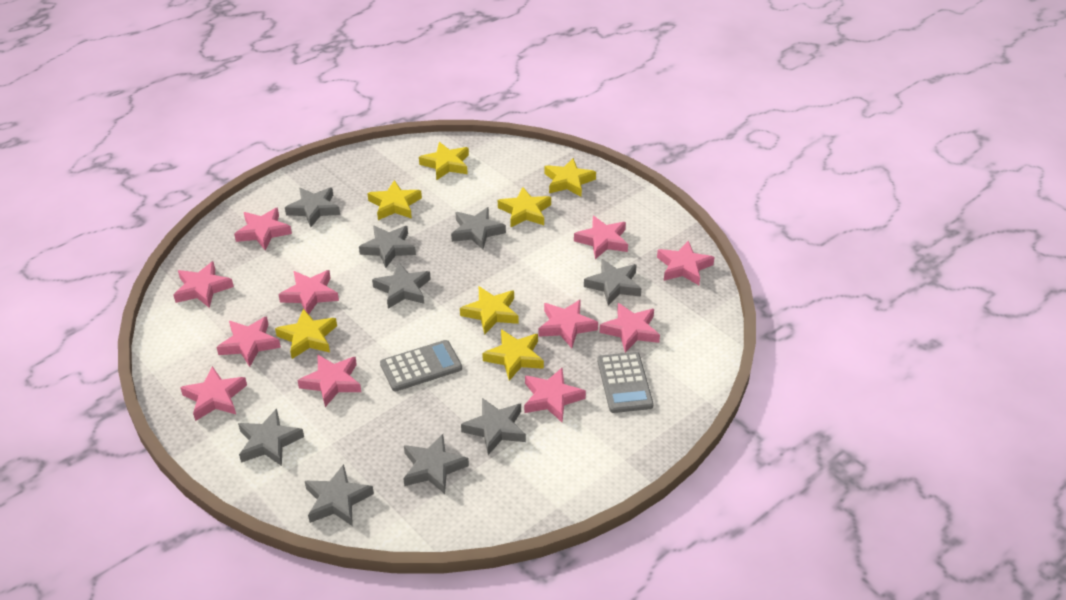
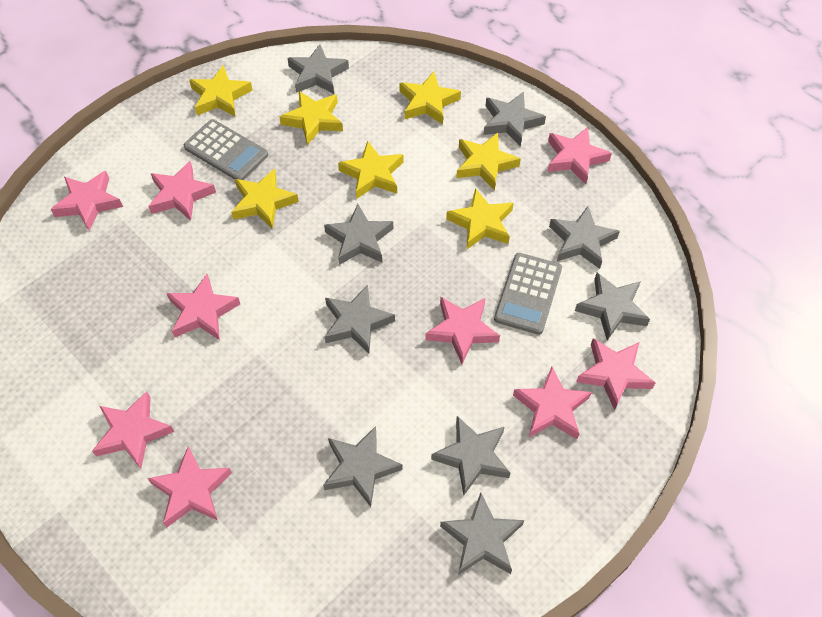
pink star: [173,261,234,308] [180,366,247,421] [216,316,281,367] [234,208,292,250] [278,270,339,314] [297,354,361,407] [524,368,586,423] [538,299,598,348] [574,216,628,259] [599,303,660,353] [657,241,714,285] = 11 -> [50,171,123,231] [92,391,174,469] [147,446,232,527] [148,161,216,221] [167,274,240,340] [425,297,500,364] [513,367,592,439] [547,127,612,184] [576,338,656,410] = 9

